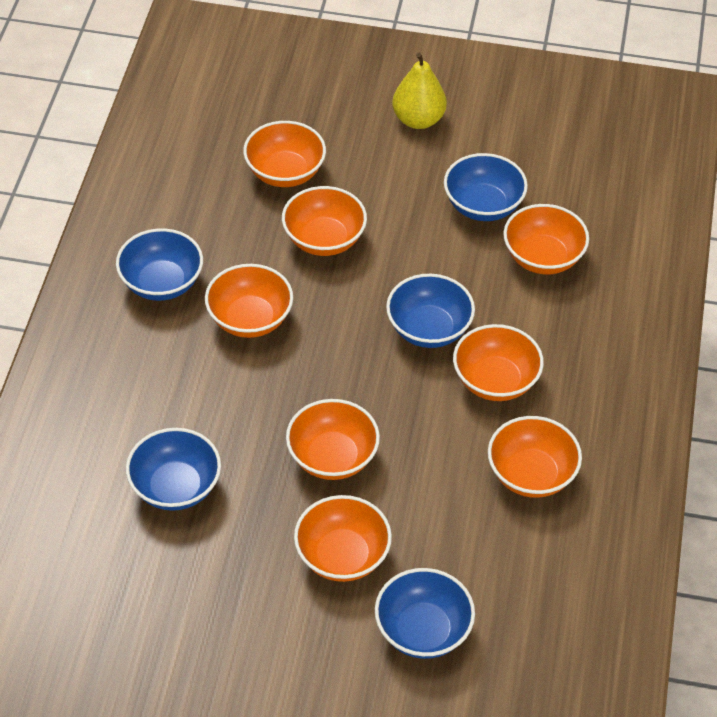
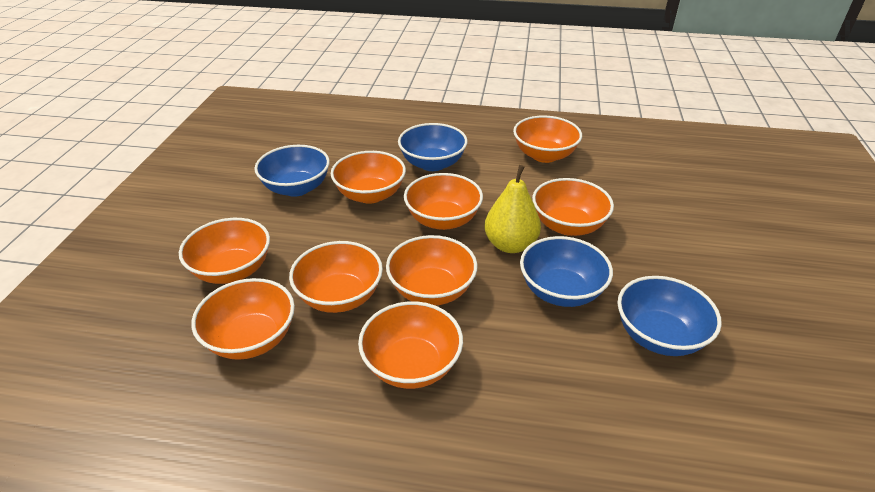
blue bowl: [116,228,203,301] [126,428,221,511] [375,568,475,659] [386,274,475,348] [444,153,528,221] = 5 -> [254,145,330,197] [398,123,468,171] [520,236,613,307] [618,276,722,356] = 4
orange bowl: [205,264,293,338] [243,121,326,187] [282,186,367,256] [286,399,380,480] [294,495,392,582] [453,324,544,401] [488,416,582,498] [503,204,589,274] = 8 -> [179,218,270,284] [191,278,295,360] [289,241,383,313] [331,151,406,204] [358,301,463,389] [386,235,477,305] [404,173,483,230] [513,116,582,163] [532,178,614,236] = 9

